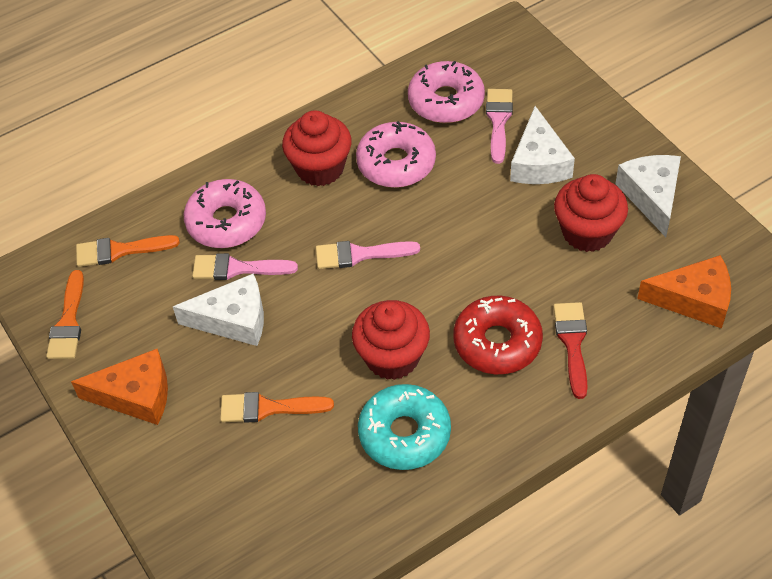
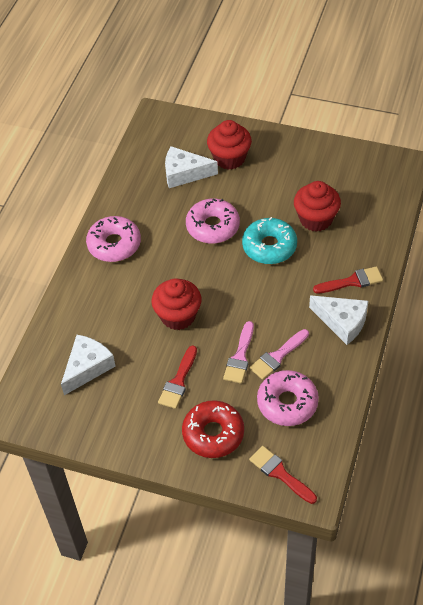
orange brush: [46,270,84,359] [76,235,180,267] [220,392,334,423] = 3 -> none = 0
orange cheese: [71,349,168,425] [637,255,731,329] = 2 -> none = 0
pink brush: [192,253,298,280] [316,241,420,269] [486,89,513,164] = 3 -> [223,321,254,384] [250,329,309,380] = 2
red brush: [553,302,588,399] = 1 -> [158,346,197,409] [249,446,317,504] [313,266,383,293] = 3

